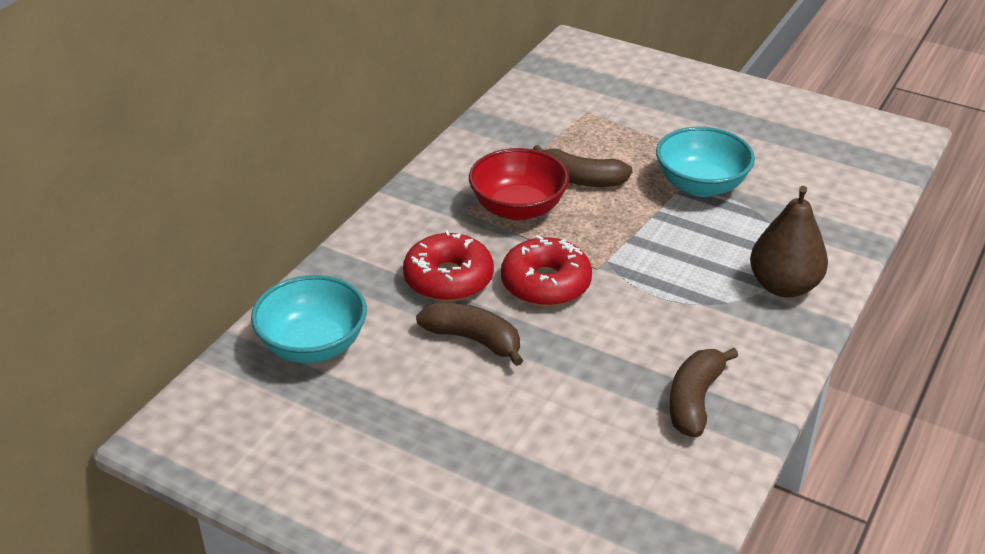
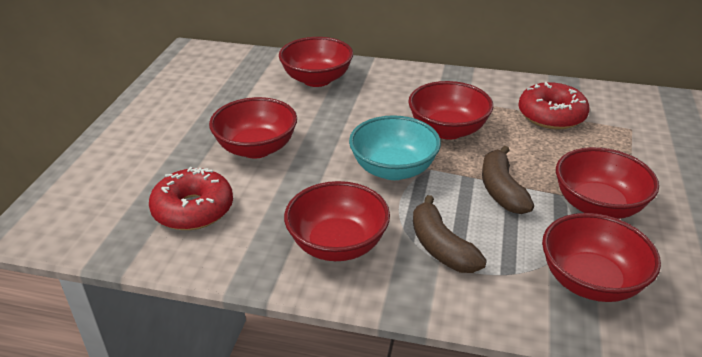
brown banana: [416,302,523,366] [533,145,633,187] [669,348,738,437] = 3 -> [413,195,487,273] [482,146,534,214] = 2
brown pear: [750,186,828,297] = 1 -> none = 0
red bowl: [469,148,569,221] = 1 -> [209,97,297,159] [279,37,353,87] [284,181,390,261] [408,81,493,140] [542,213,661,302] [556,147,659,219] = 6
turquoise bowl: [251,275,367,363] [656,127,755,197] = 2 -> [349,115,441,180] = 1

